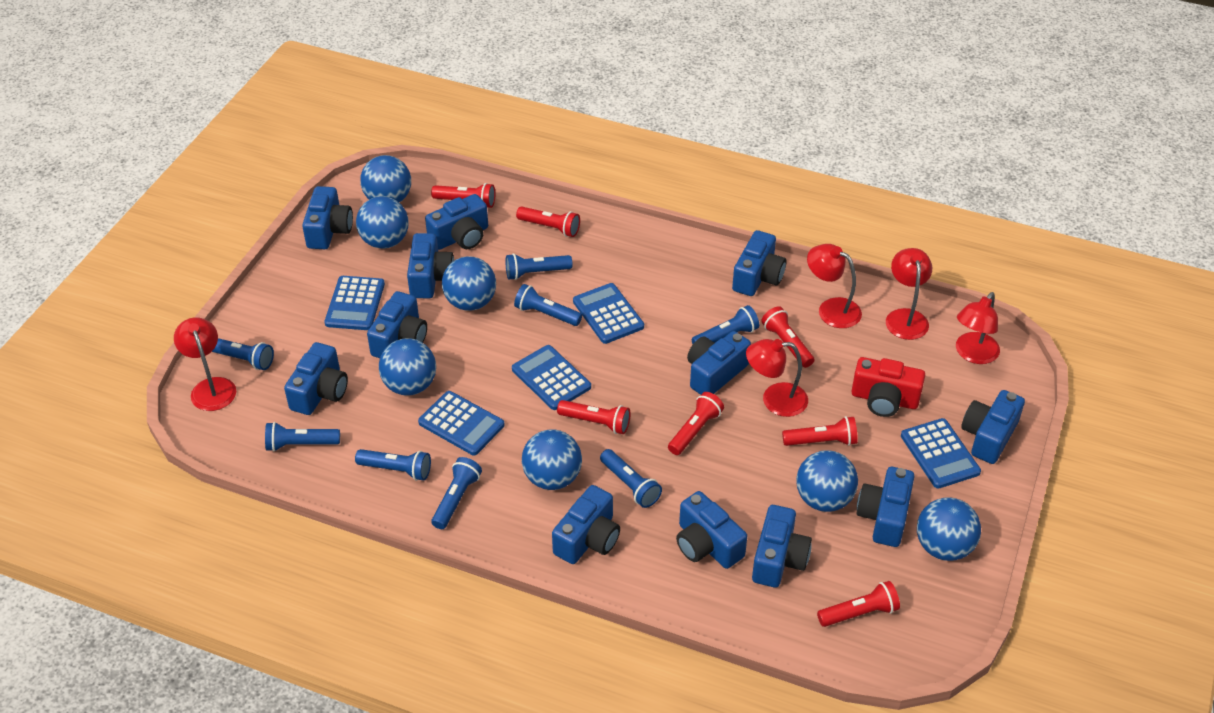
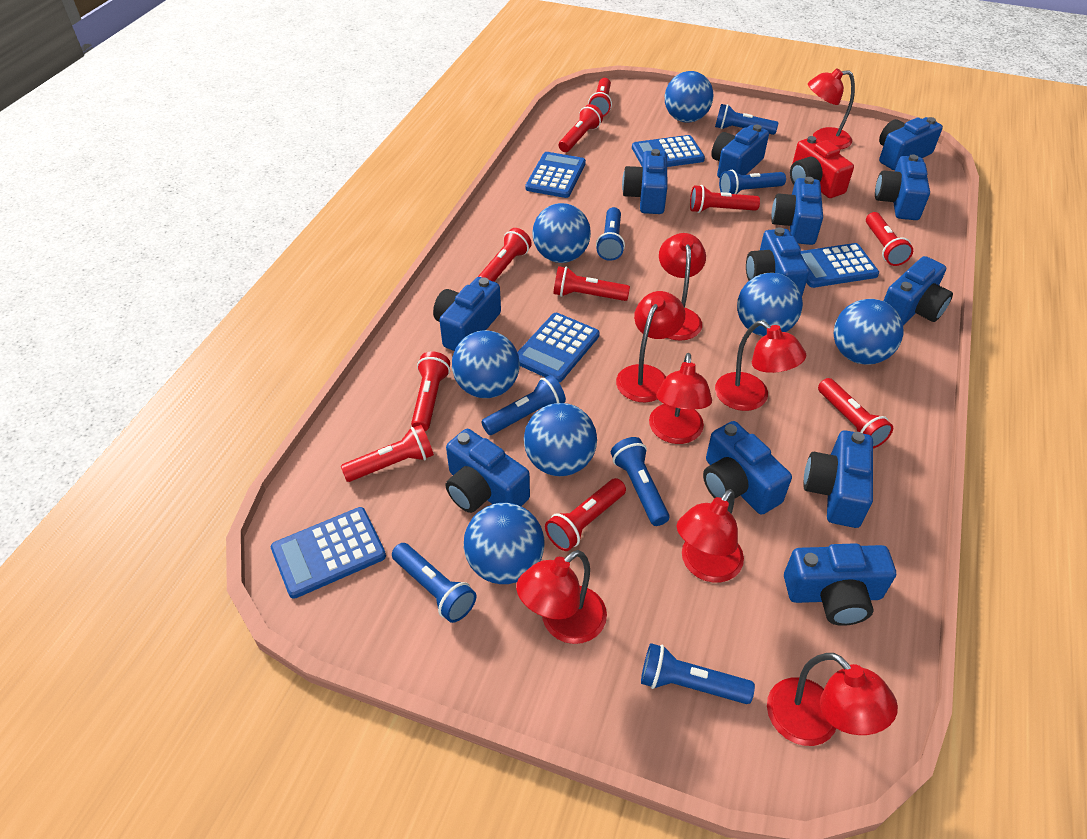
blue flashlight: [212,338,274,370] [265,422,340,452] [355,449,431,481] [431,457,482,529] [505,253,573,280] [514,284,582,326] [600,449,662,508] [692,305,759,344] = 8 -> [392,543,476,623] [482,375,566,435] [596,207,625,261] [611,437,670,526] [641,643,755,704] [715,104,778,135] [719,170,786,194] = 7
red flashlight: [431,183,495,208] [516,206,580,237] [557,400,631,434] [668,392,724,455] [761,306,814,368] [782,416,858,446] [817,581,900,627] = 7 -> [341,425,434,482] [411,351,450,431] [478,228,532,282] [545,478,626,551] [553,266,630,301] [559,104,603,152] [588,78,612,117] [690,185,760,213] [818,378,893,448] [866,212,913,266] = 10
red lamp: [174,317,236,411] [746,339,808,417] [807,244,862,328] [886,248,932,340] [956,292,1000,364] = 5 -> [516,550,607,644] [616,291,685,402] [649,353,712,444] [659,233,706,341] [677,489,744,583] [715,321,806,411] [767,653,898,746] [808,68,855,149] = 8

